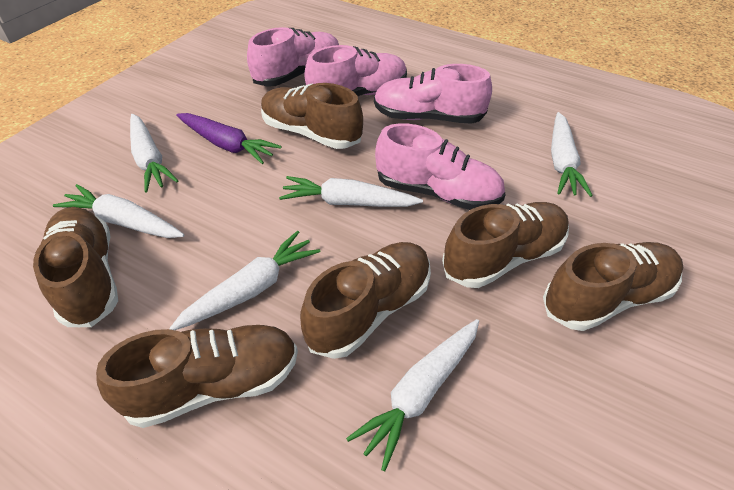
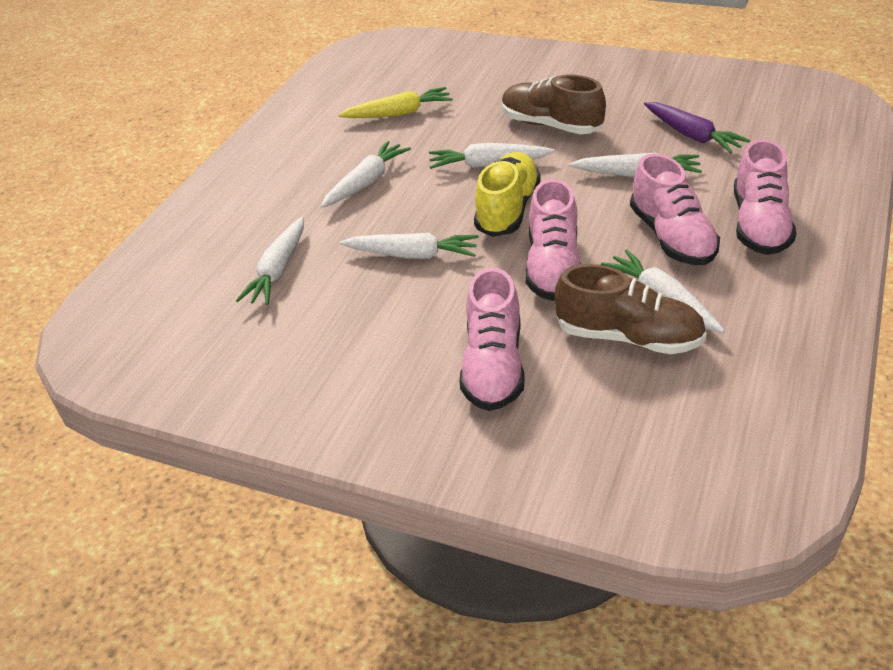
brown shoe: [33,207,118,327] [96,325,298,428] [261,83,363,149] [300,242,431,359] [442,202,569,288] [543,242,684,331] = 6 -> [502,74,606,134] [555,264,707,354] = 2
yellow carrot: none = 0 -> [338,87,453,118] = 1
yellow shoe: none = 0 -> [474,152,541,237] = 1

